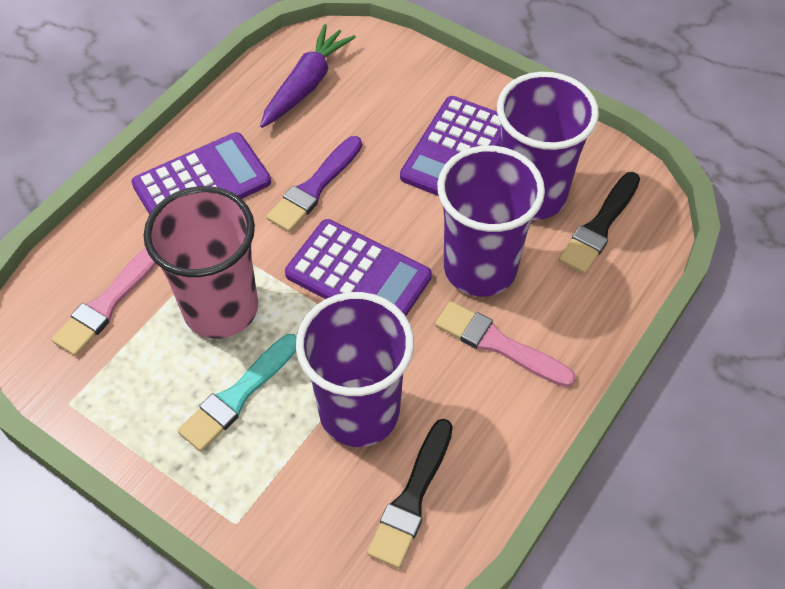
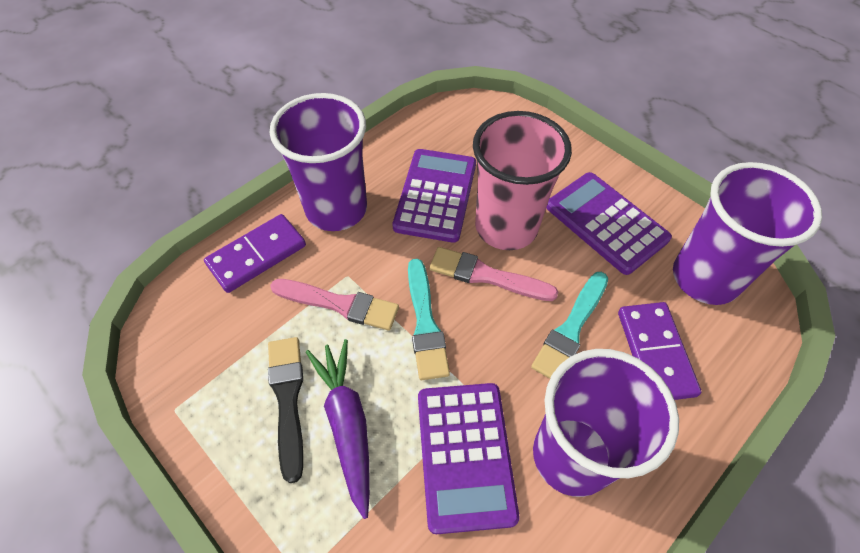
black brush: [367,419,453,568] [559,172,640,274] = 2 -> [268,337,303,483] = 1
purple brush: [267,136,362,232] = 1 -> none = 0
purple domino: none = 0 -> [204,214,306,293] [618,302,701,400] = 2
turquoise brush: [178,334,296,452] = 1 -> [408,259,450,380] [531,272,608,379] = 2

